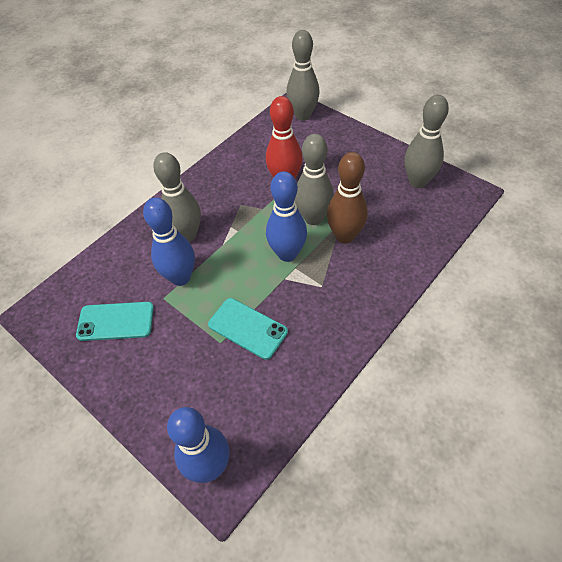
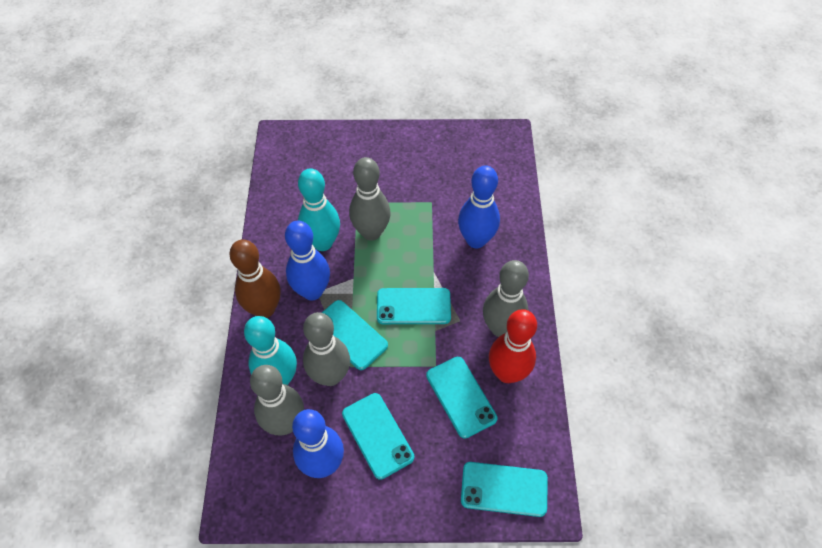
turquoise bowling pin: none = 0 -> [244,316,297,385] [298,168,340,251] = 2
turquoise phone: [76,302,154,341] [208,298,288,360] = 2 -> [322,300,388,370] [342,393,414,480] [377,288,451,324] [426,357,497,439] [461,462,548,517] = 5

